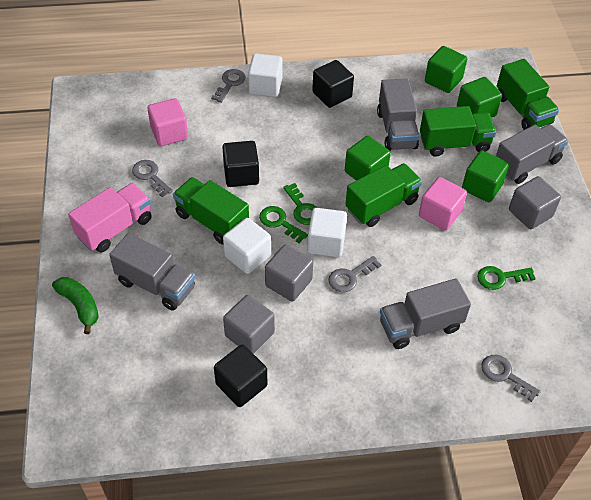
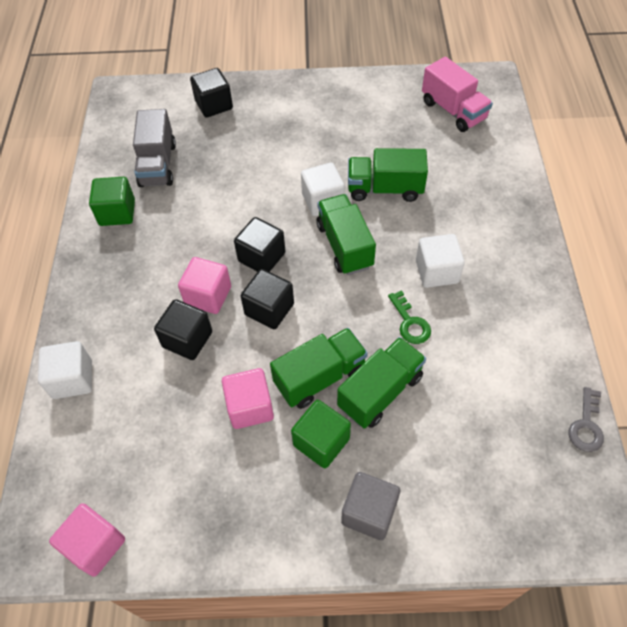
black cube: [214,344,267,407] [222,141,259,187] [312,60,354,108] = 3 -> [154,299,212,360] [190,68,233,118] [234,217,286,272] [241,269,294,329] = 4
green banana: [52,277,99,334] = 1 -> none = 0
green cube: [345,136,391,181] [425,46,467,93] [457,77,502,118] [462,150,509,202] = 4 -> [89,177,135,226] [291,400,351,468] = 2
green key: [259,206,308,243] [283,183,317,225] [477,266,536,290] = 3 -> [388,290,431,344] = 1
grey cube: [223,295,275,354] [265,244,313,301] [509,176,561,229] = 3 -> [341,472,400,540] = 1
grey key: [132,160,173,197] [211,69,246,103] [329,256,381,292] [482,355,541,402] = 4 -> [568,387,604,452] = 1
grey truck: [109,233,195,311] [377,78,419,151] [380,278,471,349] [496,124,568,184] = 4 -> [133,109,176,187] = 1
pink cube: [148,98,188,146] [419,177,467,231] = 2 -> [49,503,125,577] [178,257,231,314] [222,368,274,429] = 3

